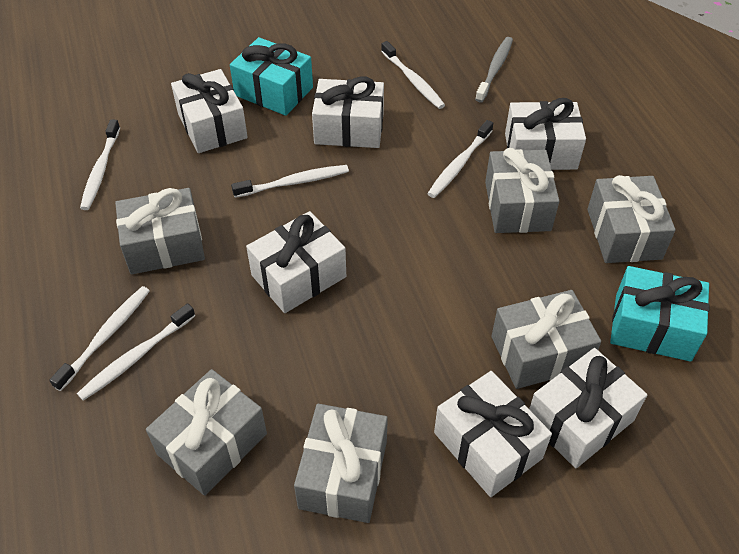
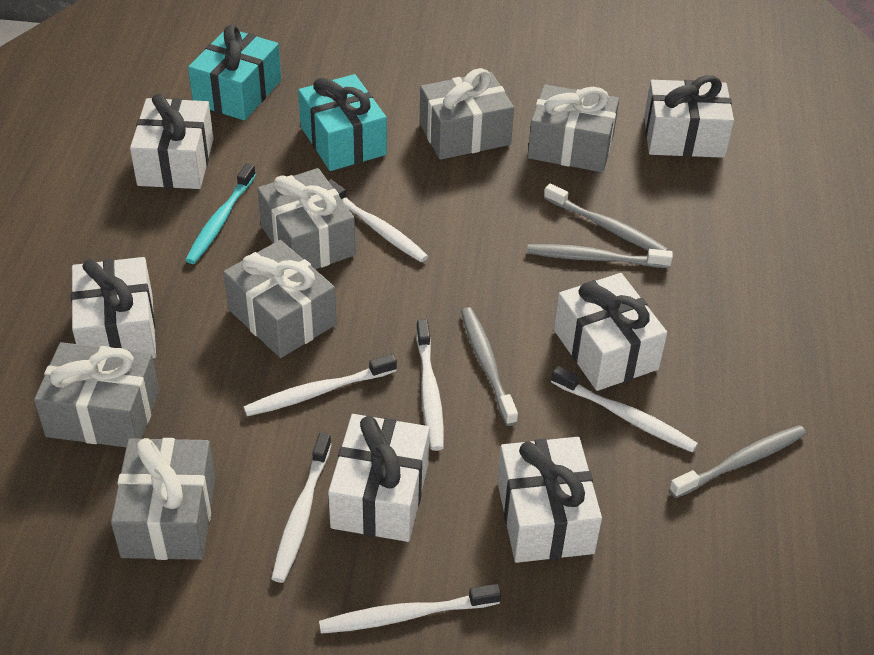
grey toothbrush: [475,37,513,103] = 1 -> [461,307,518,426] [527,244,673,268] [544,183,668,251] [669,425,806,498] = 4
turquoise toothbrush: none = 0 -> [185,163,256,264] = 1

